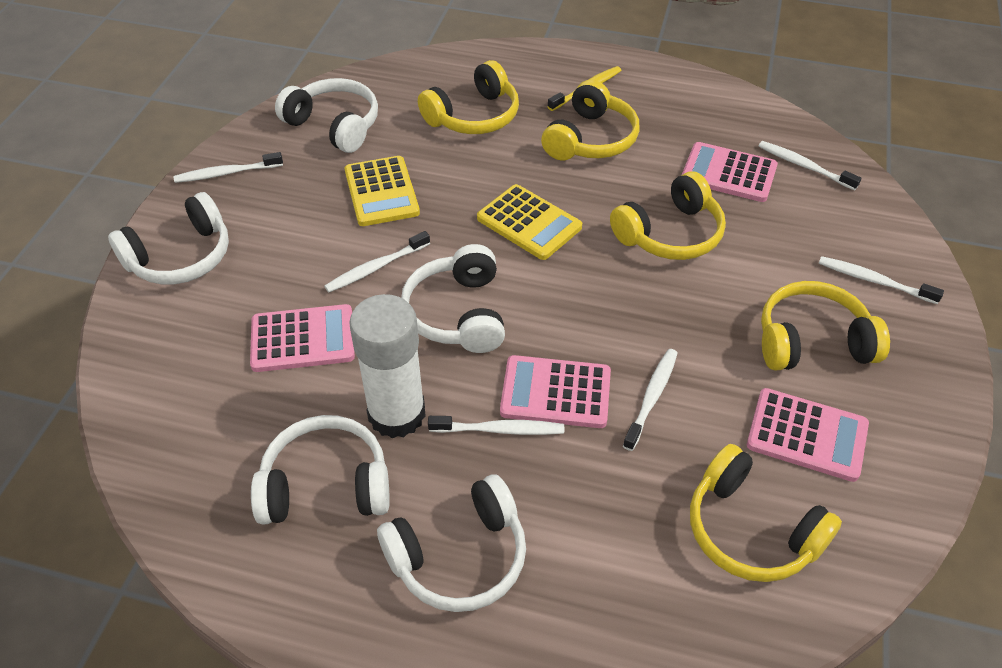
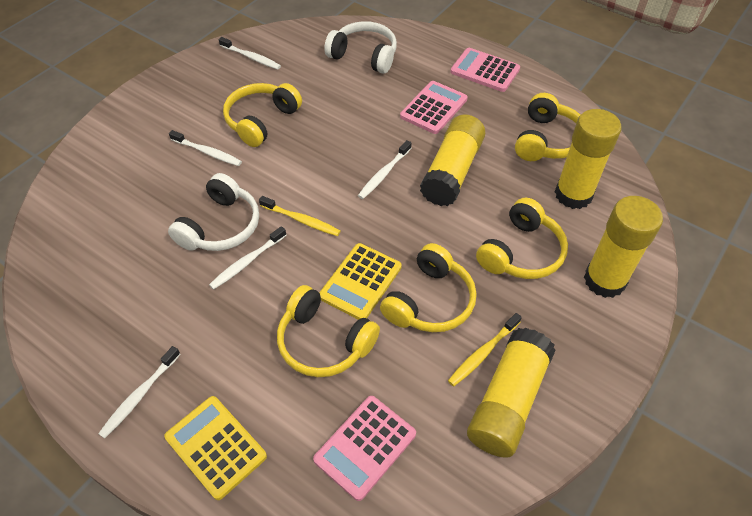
pink calculator: [250,304,355,372] [500,355,611,428] [682,142,778,202] [747,388,869,482] = 4 -> [313,396,416,501] [400,81,468,134] [450,48,520,92] = 3
white glue stick: [349,294,426,438] = 1 -> none = 0
white headphones: [108,192,229,284] [251,415,390,525] [275,78,378,153] [377,474,526,612] [401,244,505,353] = 5 -> [168,173,259,251] [324,21,397,74] = 2
white toothbrush: [174,152,283,183] [324,231,430,292] [428,416,564,435] [623,349,678,451] [759,141,862,190] [819,256,944,304] = 6 -> [98,346,180,439] [169,130,242,166] [209,226,286,290] [219,37,281,69] [358,140,411,199] = 5
yellow glue stick: none = 0 -> [420,114,485,206] [467,328,555,458] [555,109,621,209] [584,196,663,298] = 4
yellow toothbrush: [547,66,622,111] = 1 -> [259,196,341,236] [448,313,522,386] = 2

